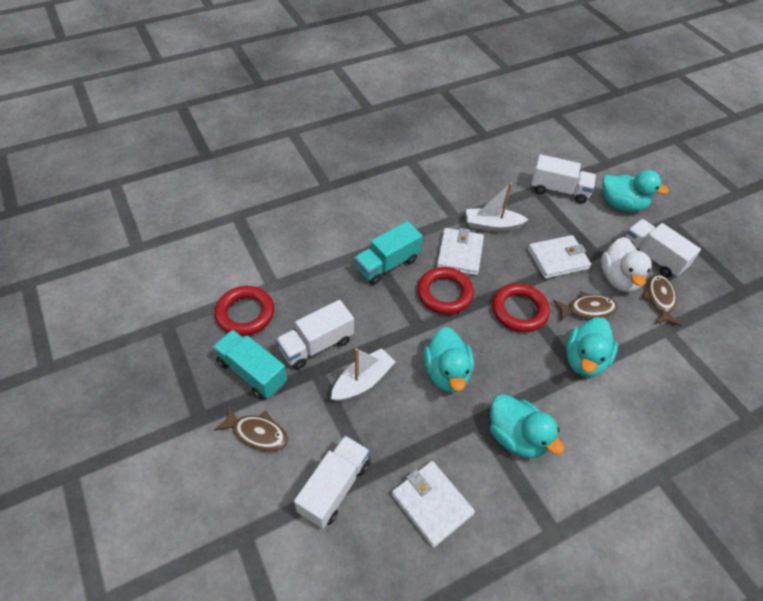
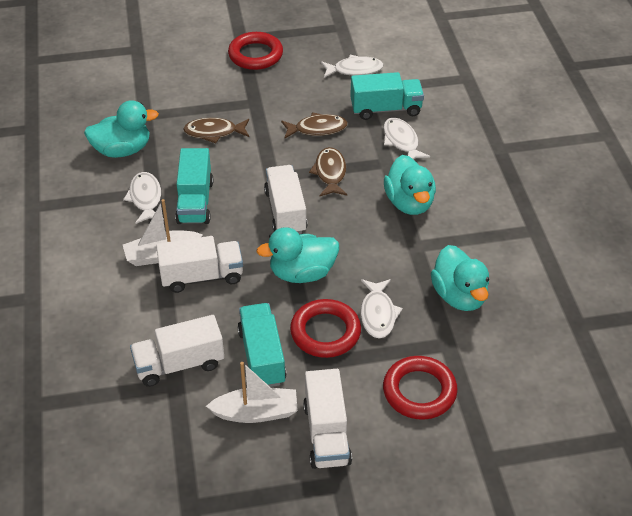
turquoise truck: [213,330,287,399] [354,221,423,285] = 2 -> [175,148,213,224] [237,303,287,387] [350,72,424,120] = 3
white duck: [601,237,652,292] = 1 -> none = 0
white fish: none = 0 -> [123,172,164,224] [321,55,384,78] [361,279,403,338] [383,118,430,159] = 4
white wallet: [392,461,475,548] [437,228,484,276] [528,235,591,279] = 3 -> none = 0

